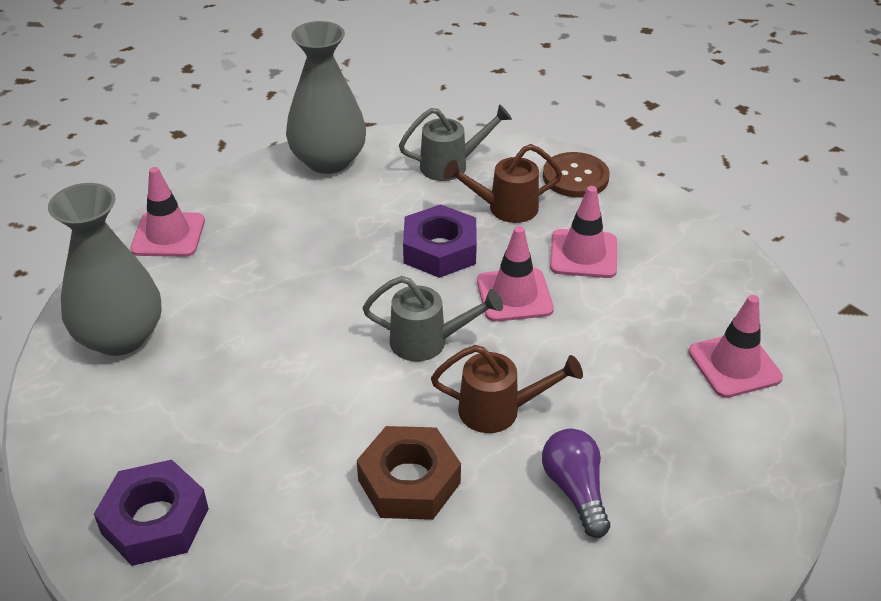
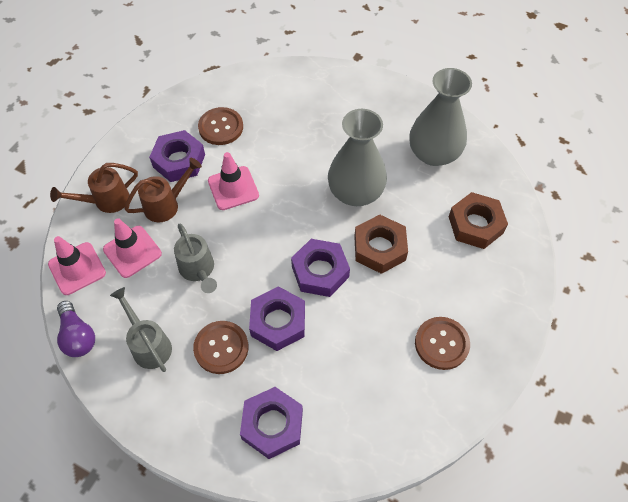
brown button: [543,152,610,198] = 1 -> [193,321,248,374] [198,107,243,145] [415,317,470,370] = 3
brown nut: [357,426,461,520] = 1 -> [354,215,408,274] [449,192,508,249] = 2
pink traffic cone: [130,167,205,257] [477,226,554,322] [550,186,617,278] [688,295,783,398] = 4 -> [48,236,106,295] [103,218,162,278] [208,152,259,210] = 3
purple nut: [94,460,209,566] [403,204,477,278] = 2 -> [149,130,205,182] [240,387,303,459] [249,286,305,351] [291,239,350,297] = 4

